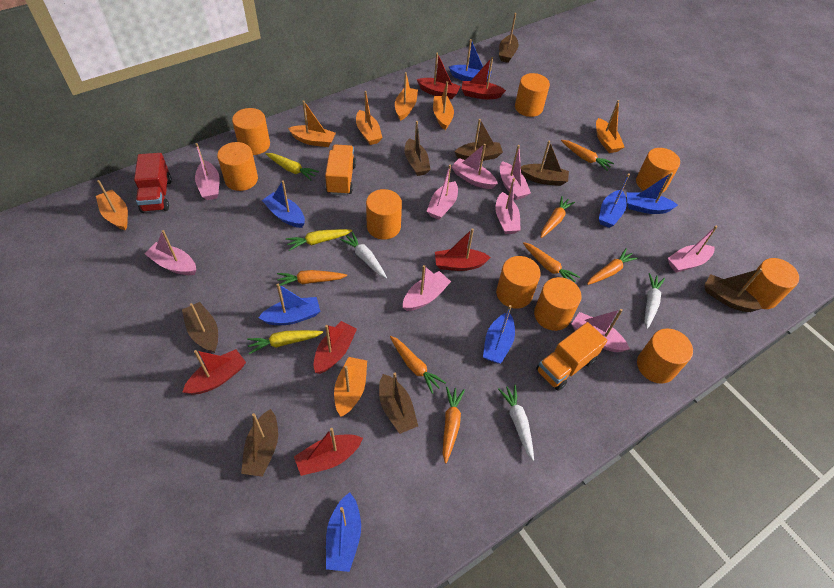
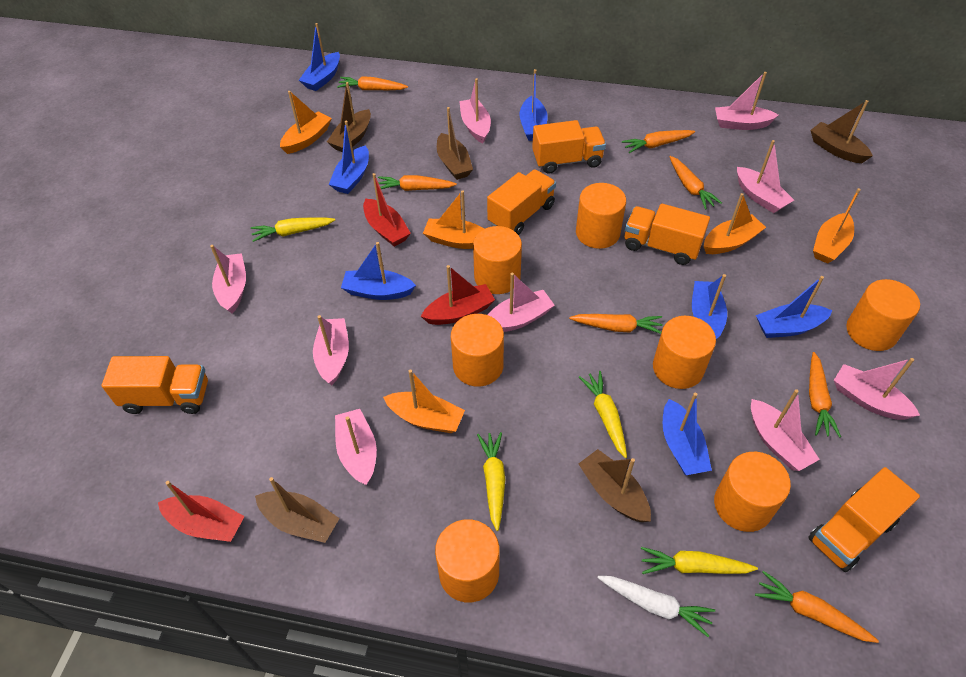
brown boat: [182,302,218,353] [241,409,278,477] [379,373,418,434] [405,121,431,176] [454,119,503,161] [499,13,519,63] [521,141,569,186] [704,268,762,312] = 8 -> [255,477,340,543] [327,82,371,152] [437,107,473,180] [578,449,651,522] [810,100,873,163] = 5
orange boat: [96,180,128,231] [288,100,336,147] [334,357,367,417] [356,91,383,145] [395,72,418,121] [433,81,454,130] [596,100,624,153] = 7 -> [280,91,332,154] [383,369,465,433] [423,190,484,249] [704,193,766,254] [813,188,861,264] = 5
orange cylinder: [217,142,258,191] [232,108,270,155] [366,189,402,239] [496,256,541,309] [515,73,550,117] [534,277,582,331] [636,148,680,194] [637,328,693,383] [743,258,799,309] = 9 -> [435,519,499,602] [451,314,504,386] [473,226,522,294] [576,183,626,249] [653,316,716,389] [714,452,791,532] [846,279,920,351] = 7
orange truck: [325,144,356,196] [536,322,607,391] = 2 -> [102,356,208,414] [487,170,556,235] [532,120,606,174] [625,204,710,265] [808,467,920,572] = 5
red boat: [183,349,246,395] [294,428,363,476] [314,321,357,374] [417,53,460,99] [435,228,491,271] [462,57,506,99] = 6 -> [158,481,245,542] [363,173,411,247] [421,265,495,325] = 3
red truck: [134,153,172,213] = 1 -> none = 0
white carrot: [340,232,387,278] [498,385,534,461] [644,273,665,329] = 3 -> [597,576,715,637] = 1
yellow carrot: [247,330,323,354] [265,153,319,181] [286,229,352,251] = 3 -> [251,217,335,242] [477,432,505,531] [579,371,627,458] [641,547,758,574] = 4

